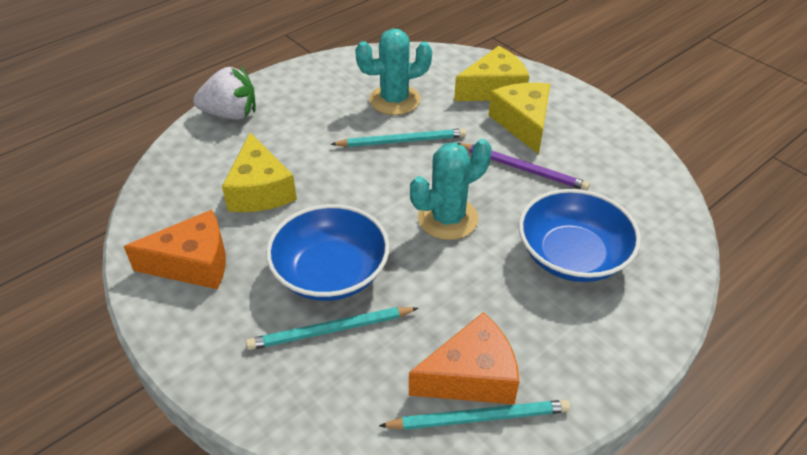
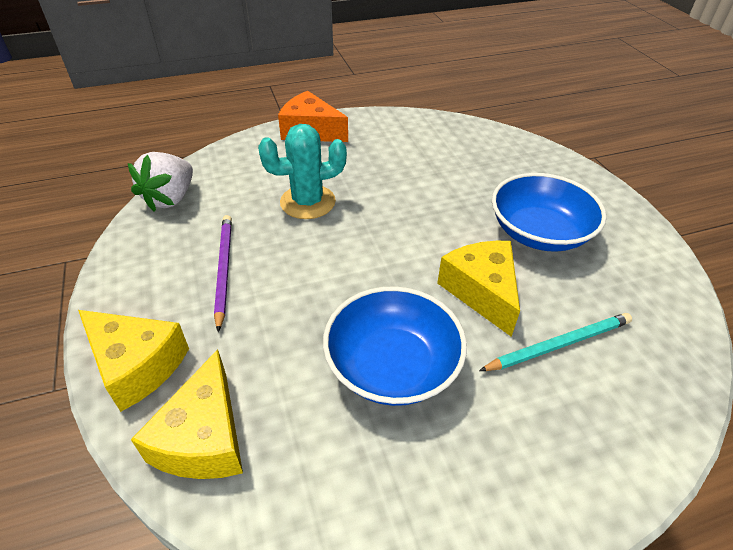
orange cheese: [123,209,226,289] [409,312,520,404] = 2 -> [278,91,348,142] = 1
turquoise cactus: [355,29,432,115] [410,139,492,240] = 2 -> [258,124,347,219] = 1
turquoise pencil: [246,307,418,350] [331,128,466,147] [379,400,570,430] = 3 -> [479,313,632,371] = 1

